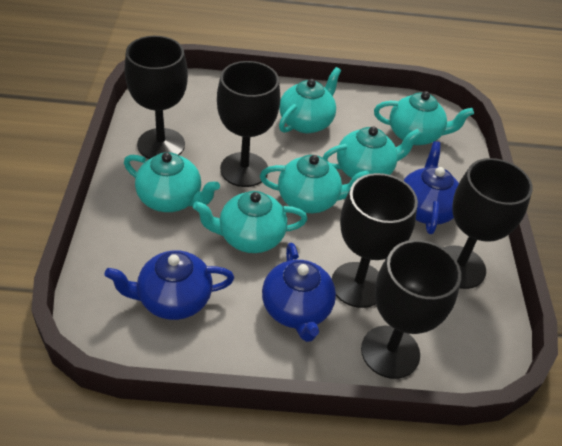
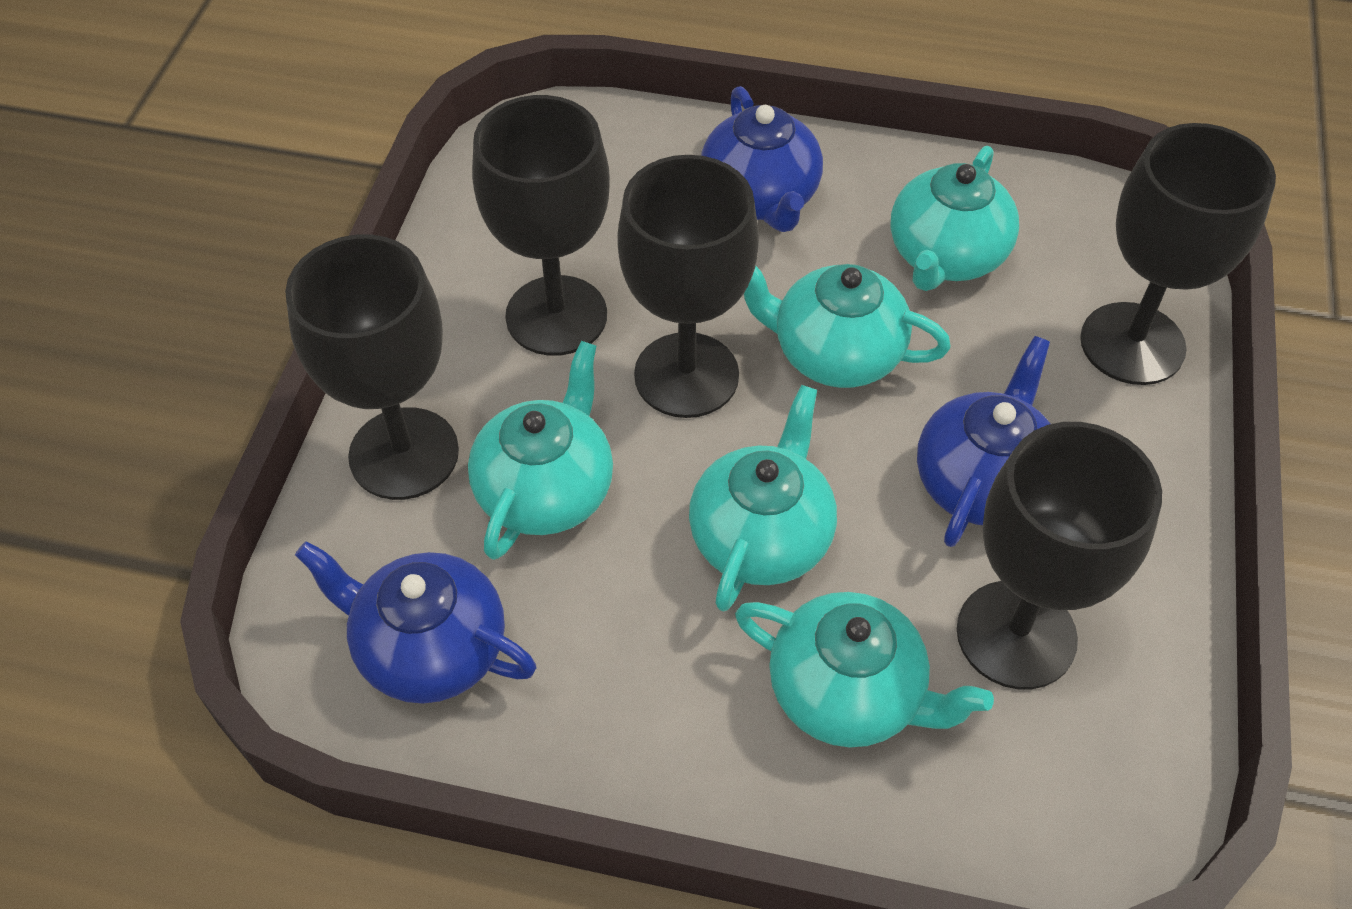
turquoise teapot: [124,152,220,212] [193,191,307,253] [260,155,370,213] [279,67,341,133] [323,127,421,178] [374,91,474,145] = 6 -> [468,341,613,560] [689,385,837,612] [735,592,994,747] [744,264,951,388] [890,146,1019,291] = 5

